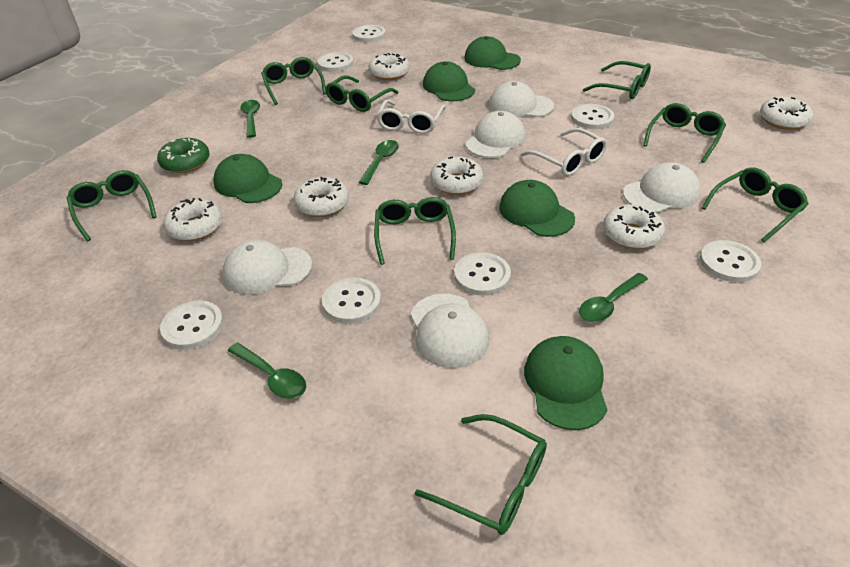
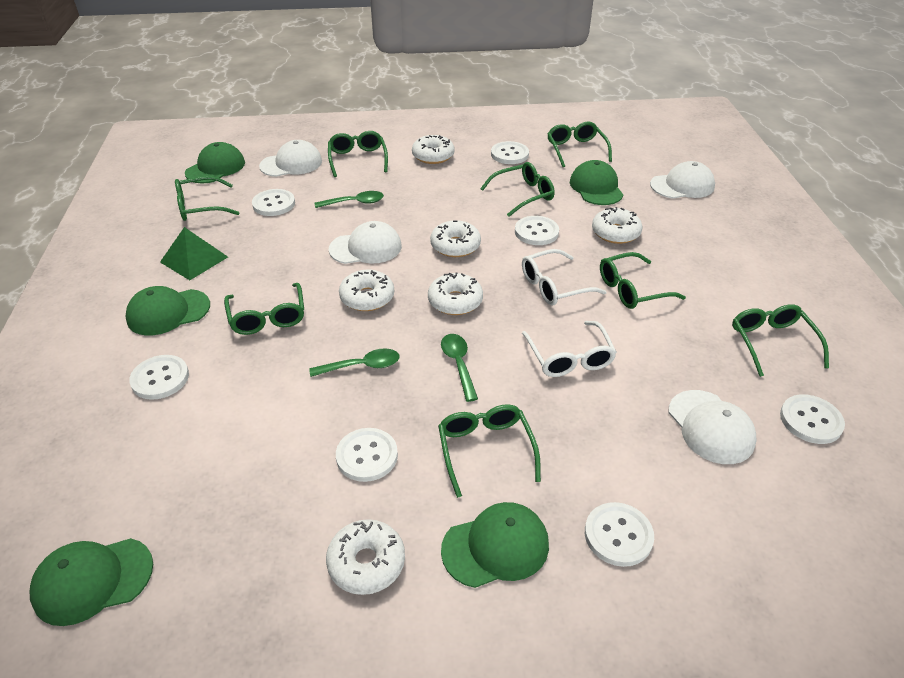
green donut: [157,138,210,173] = 1 -> none = 0
green pyramid: none = 0 -> [160,227,228,280] = 1
green spoon: [228,342,306,399] [240,100,260,138] [359,140,399,185] [579,273,648,322] = 4 -> [309,348,400,377] [315,191,384,208] [441,334,478,402] = 3
white cap: [223,240,312,295] [410,294,489,368] [465,111,526,158] [489,81,554,117] [623,162,701,213] = 5 -> [259,140,322,177] [329,221,402,264] [650,161,715,199] [668,390,756,464] = 4

